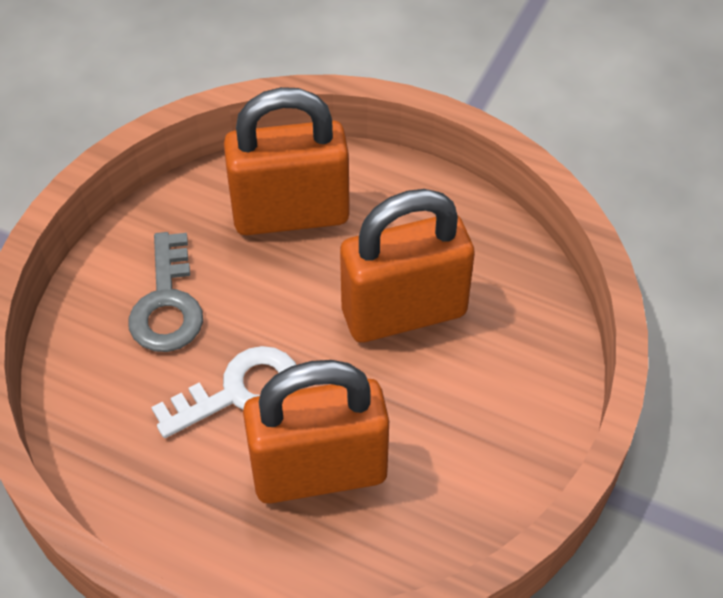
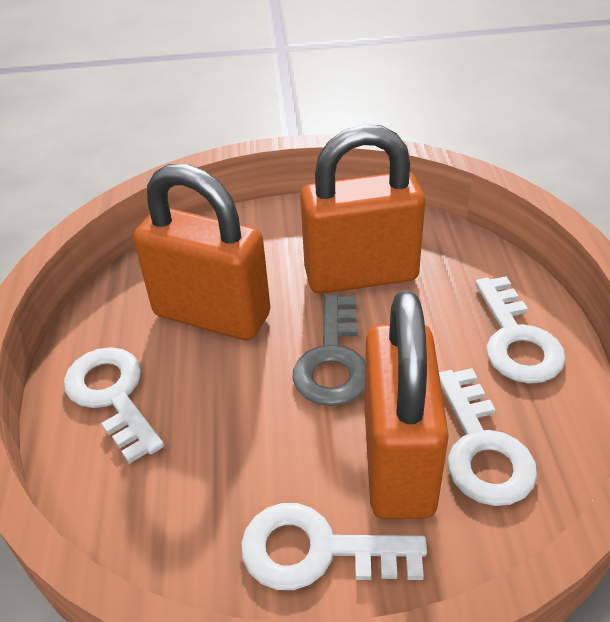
white key: [151,346,296,438] = 1 -> [64,347,164,464] [241,503,427,590] [439,368,537,506] [475,276,566,384] = 4

